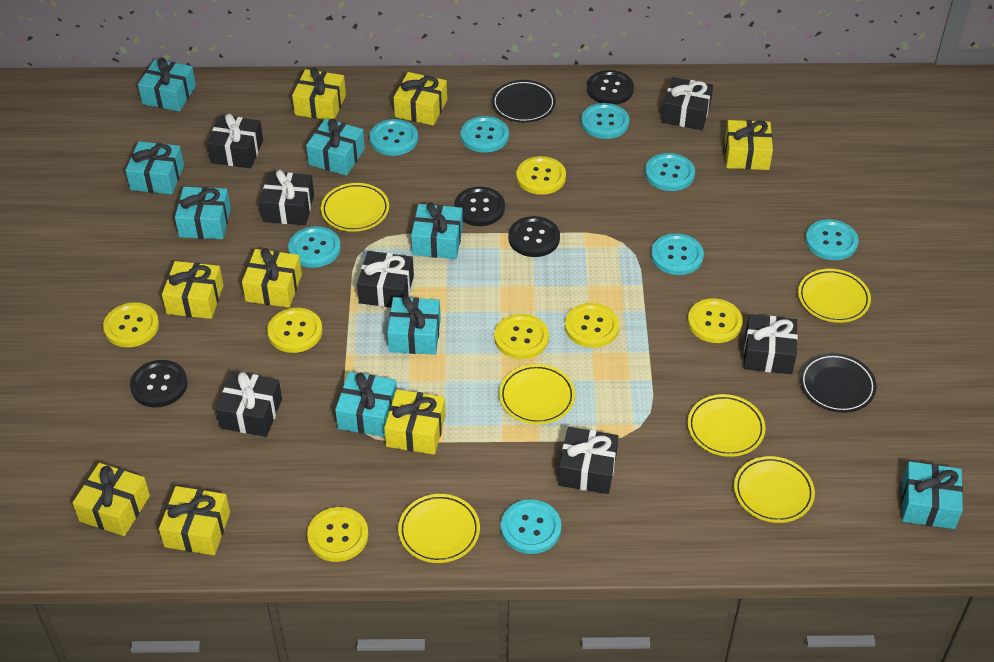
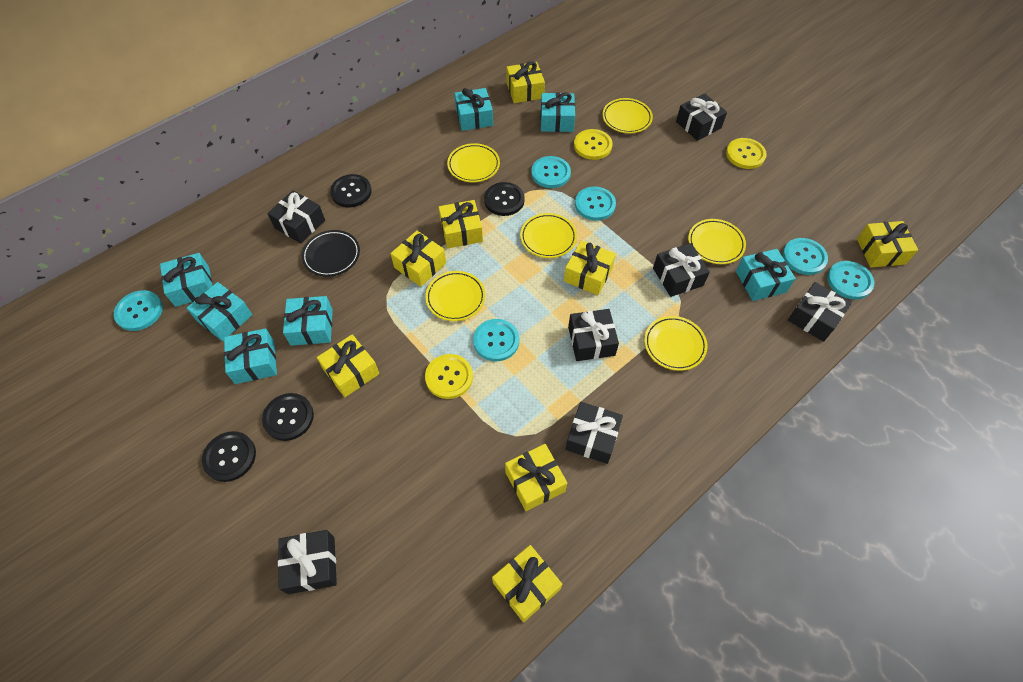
black plate: [492,80,556,123] [800,353,877,413] = 2 -> [302,230,360,277] = 1
turquoise button: [288,226,341,268] [369,119,418,156] [461,116,509,153] [501,499,561,554] [581,103,629,139] [645,153,695,191] [651,233,704,275] [805,219,859,260] = 8 -> [114,290,163,331] [473,319,519,361] [531,156,571,188] [575,187,616,221] [783,238,828,275] [827,261,874,300] = 6
turquoise gift: [125,141,184,195] [138,58,196,112] [175,187,231,239] [306,118,365,176] [335,372,397,437] [387,296,441,355] [411,202,463,259] [901,461,963,529] = 8 -> [160,253,213,307] [187,282,252,341] [224,328,277,384] [283,296,333,346] [454,88,493,131] [540,92,575,132] [736,249,796,301] = 7
yellow button: [103,302,159,347] [267,308,323,353] [307,507,368,562] [494,314,549,359] [516,156,566,195] [565,303,619,348] [688,298,743,343] = 7 -> [425,354,473,399] [574,129,613,160] [726,138,767,169] = 3

